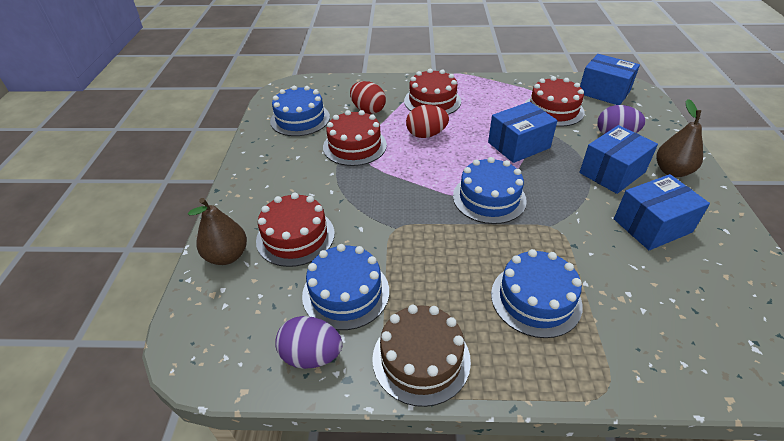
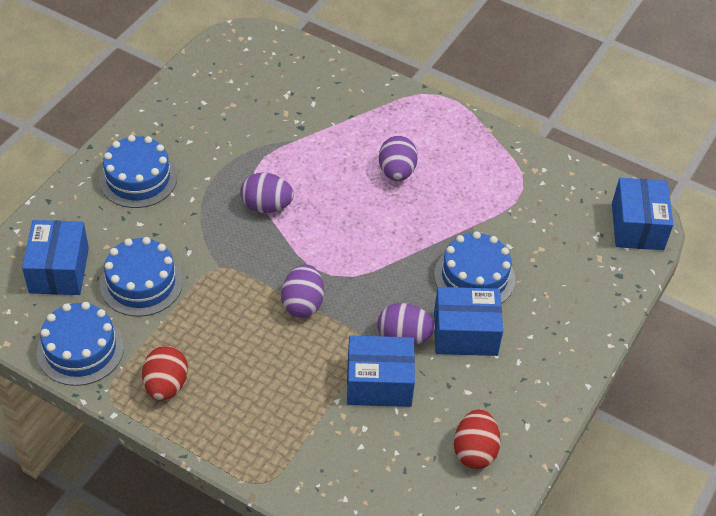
brown cake: [372,305,471,407] = 1 -> none = 0
brown pear: [188,198,247,265] [656,99,703,177] = 2 -> none = 0
purple egg: [275,316,343,369] [597,105,645,135] = 2 -> [240,173,294,213] [281,264,324,318] [377,303,435,345] [379,136,418,181] = 4
red cake: [256,193,335,267] [323,110,387,166] [404,69,461,115] [525,76,585,127] = 4 -> none = 0

